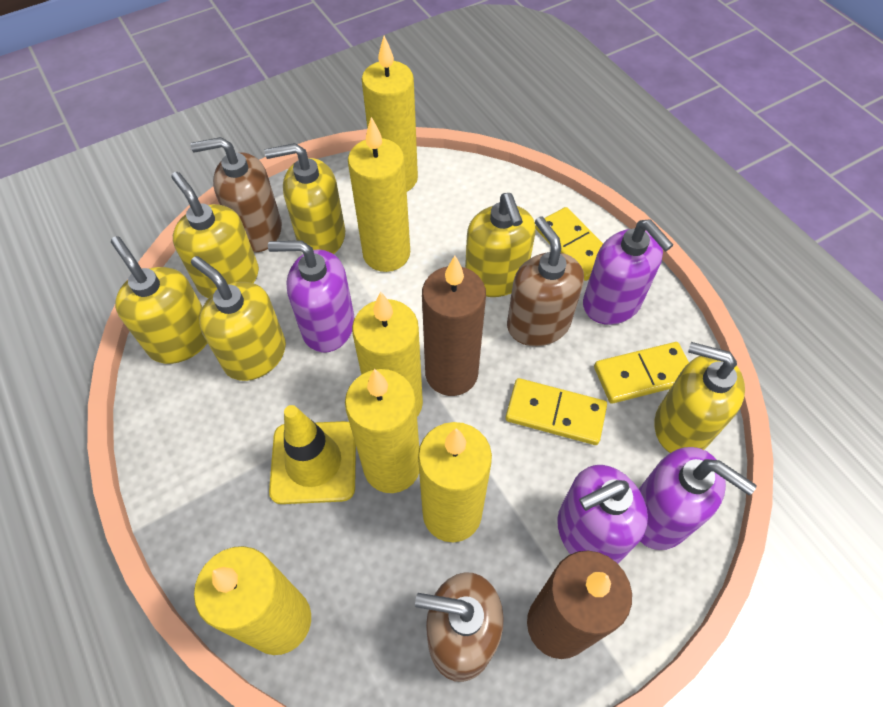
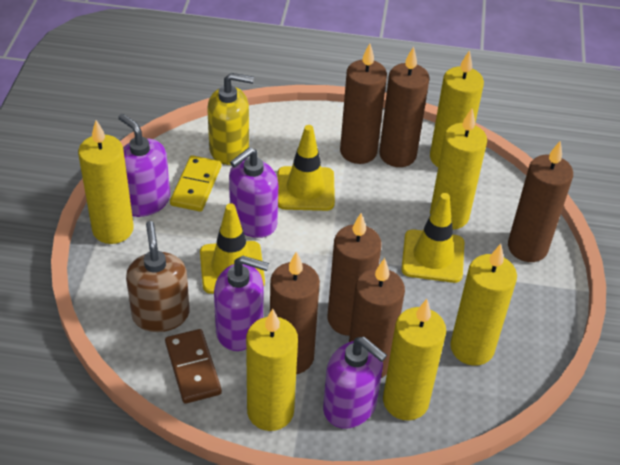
brown candle: [422,256,486,396] [527,551,632,659] = 2 -> [270,251,320,374] [328,213,381,336] [340,44,387,164] [349,258,405,378] [379,46,429,167] [508,140,573,262] = 6
brown domino: none = 0 -> [165,329,222,404] = 1
brown soap dispenser: [190,137,282,253] [415,572,504,682] [507,216,584,346] = 3 -> [126,221,190,332] = 1
yellow domino: [505,378,607,445] [535,207,603,281] [594,342,689,404] = 3 -> [170,155,221,212] = 1
yellow soap dispenser: [111,236,207,364] [171,172,259,298] [191,256,286,381] [264,143,345,254] [465,193,536,297] [655,342,745,453] = 6 -> [207,73,254,165] = 1
yellow traffic cone: [269,405,356,504] = 1 -> [200,203,265,294] [277,125,335,211] [401,193,464,283] = 3

